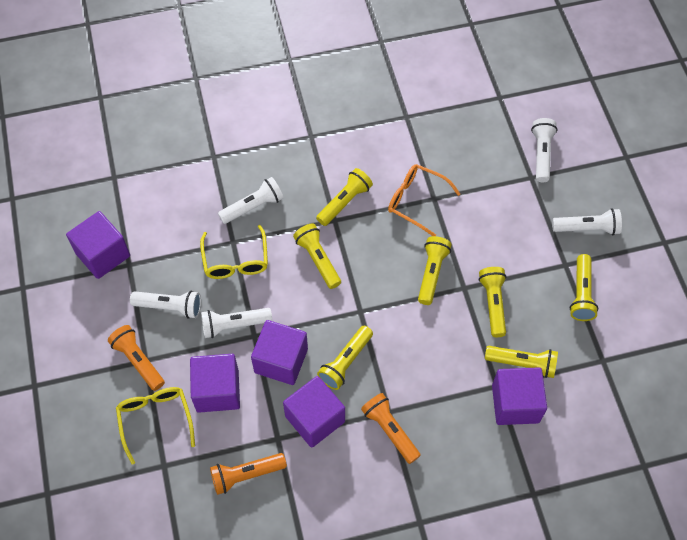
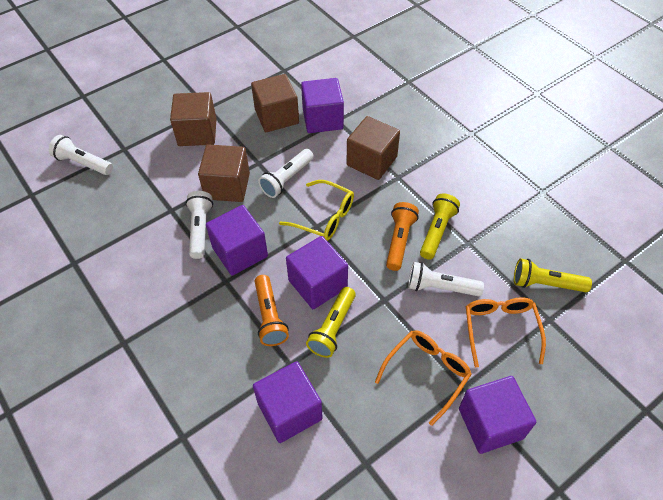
brown cube: none = 0 -> [170,92,217,146] [198,144,250,202] [251,74,299,132] [346,116,400,180] = 4
orange flashlight: [108,325,165,391] [210,453,287,495] [361,393,421,464] = 3 -> [255,275,289,346] [386,202,419,271] = 2
orange glasses: [388,164,460,236] = 1 -> [375,330,472,426] [466,297,546,368] = 2
white flashlight: [130,291,201,319] [201,308,272,338] [218,177,284,224] [531,118,558,182] [552,208,622,235] = 5 -> [49,135,113,175] [186,191,213,259] [258,149,314,198] [408,262,484,296] = 4
yellow flashlight: [293,224,341,289] [316,168,373,226] [317,326,373,390] [418,236,452,305] [479,267,507,337] [485,346,558,378] [570,254,598,321] = 7 -> [306,287,356,358] [420,194,460,260] [514,259,592,292] = 3
yellow glasses: [116,387,195,465] [200,225,268,279] = 2 -> [279,180,354,241] = 1

